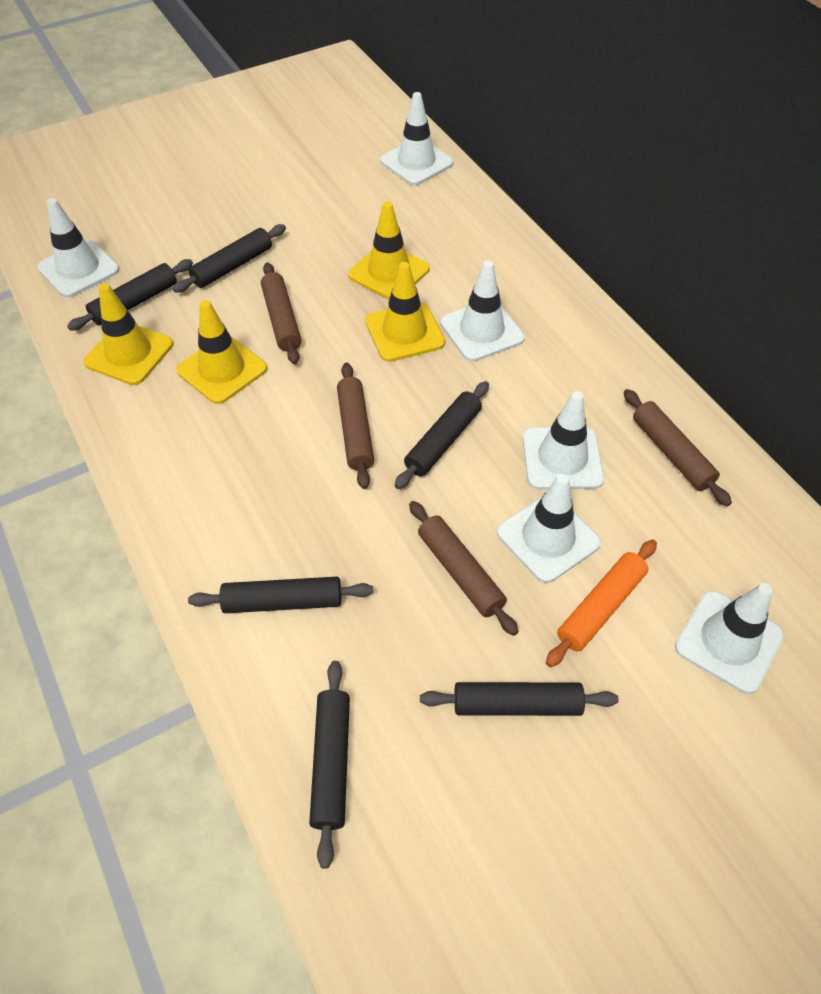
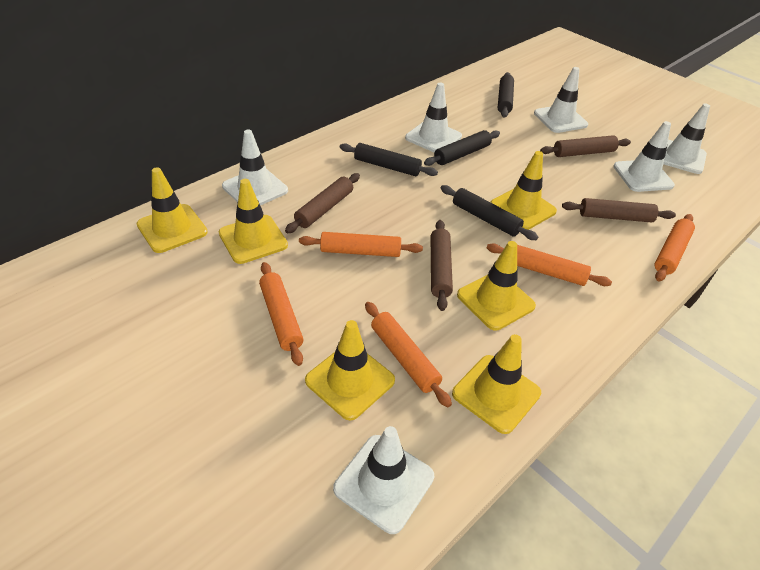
black rolling pin: [67,259,193,331] [173,224,286,293] [188,577,373,613] [309,661,350,869] [395,381,489,489] [420,682,619,716] = 6 -> [340,143,438,176] [424,130,500,166] [441,185,538,240] [498,72,514,117] = 4
orange rolling pin: [546,540,657,667] = 1 -> [259,262,303,366] [299,232,423,257] [365,302,452,407] [487,243,612,286] [655,214,695,282] = 5
yellow traffic cone: [83,283,173,385] [176,300,267,404] [348,201,430,300] [365,262,445,362] = 4 -> [137,167,208,253] [219,179,288,264] [305,320,395,420] [452,334,541,434] [457,241,536,330] [491,151,557,230] = 6

